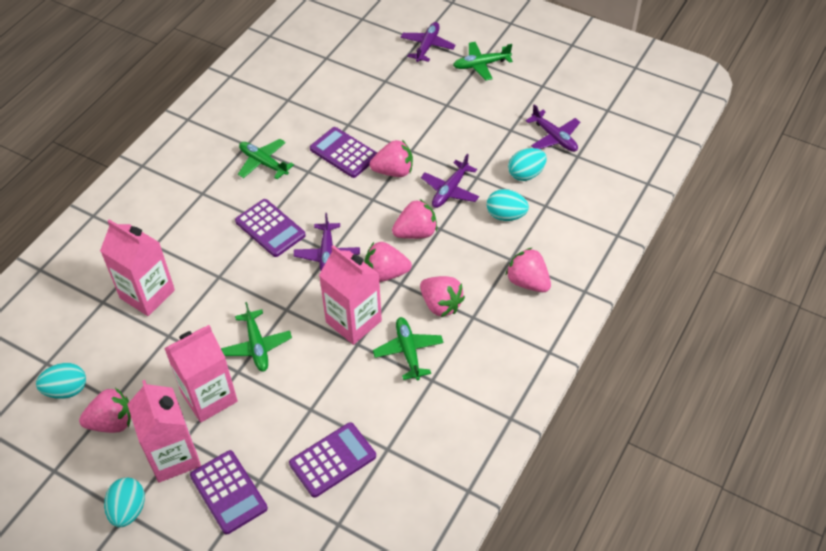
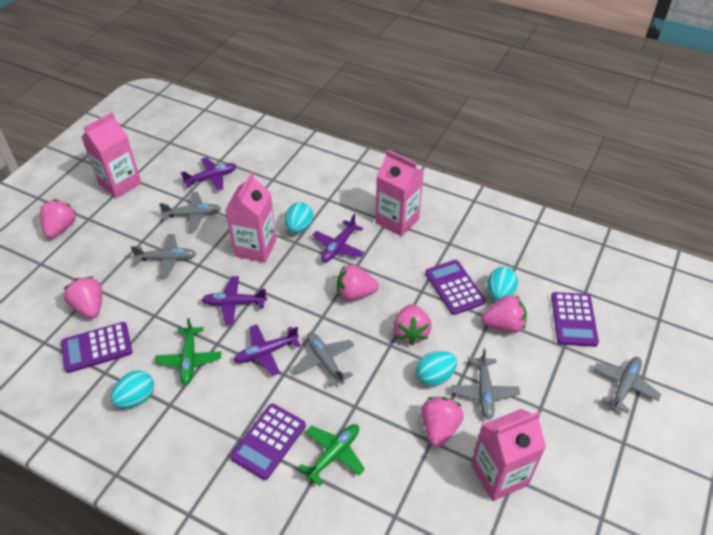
green plane: [221,302,292,371] [238,139,294,179] [373,317,444,380] [453,42,513,80] = 4 -> [155,318,221,385] [298,424,365,486] = 2
grey plane: none = 0 -> [130,234,196,278] [159,192,221,231] [294,332,354,387] [452,349,520,420] [594,357,661,414] = 5

